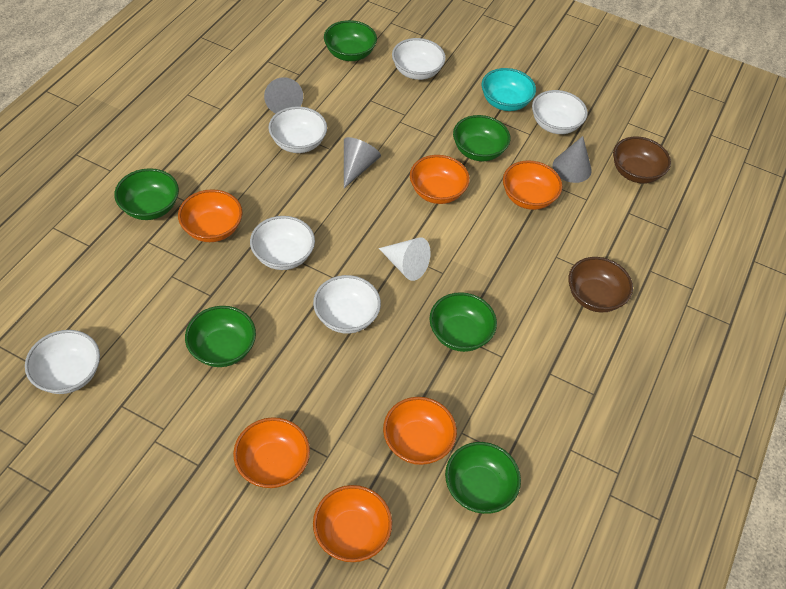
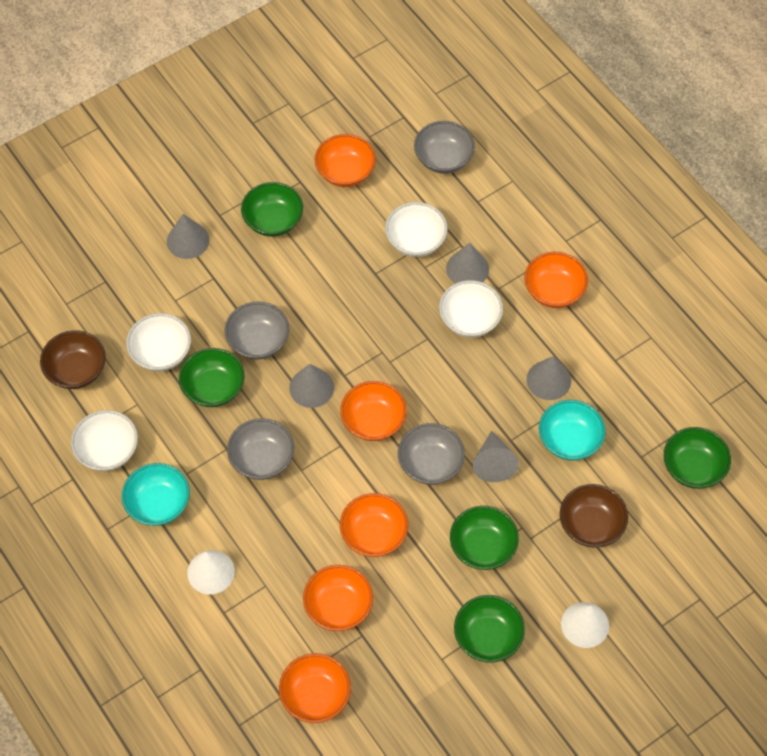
green bowl: [114,168,179,220] [185,306,256,367] [324,20,377,61] [430,292,497,352] [445,442,521,514] [453,115,510,161] = 6 -> [179,348,245,407] [241,182,303,237] [450,506,519,570] [454,595,525,662] [664,427,731,489] = 5
grey bowl: none = 0 -> [225,302,289,360] [227,418,294,480] [398,423,465,485] [414,121,475,174] = 4
grey cone: [264,77,303,113] [344,137,381,188] [553,136,592,183] = 3 -> [167,214,209,259] [289,364,334,408] [446,243,489,283] [472,431,519,482] [526,356,571,400] = 5
turquoise bowl: [482,68,536,111] = 1 -> [122,463,190,526] [539,400,606,461] = 2
white bowl: [25,330,100,394] [250,216,315,270] [269,106,327,153] [313,275,381,334] [392,38,446,80] [532,90,588,134] = 6 -> [71,410,138,471] [126,313,191,371] [385,202,448,257] [439,280,503,338] = 4
white cone: [379,237,431,281] = 1 -> [187,550,235,594] [561,602,609,648] = 2

